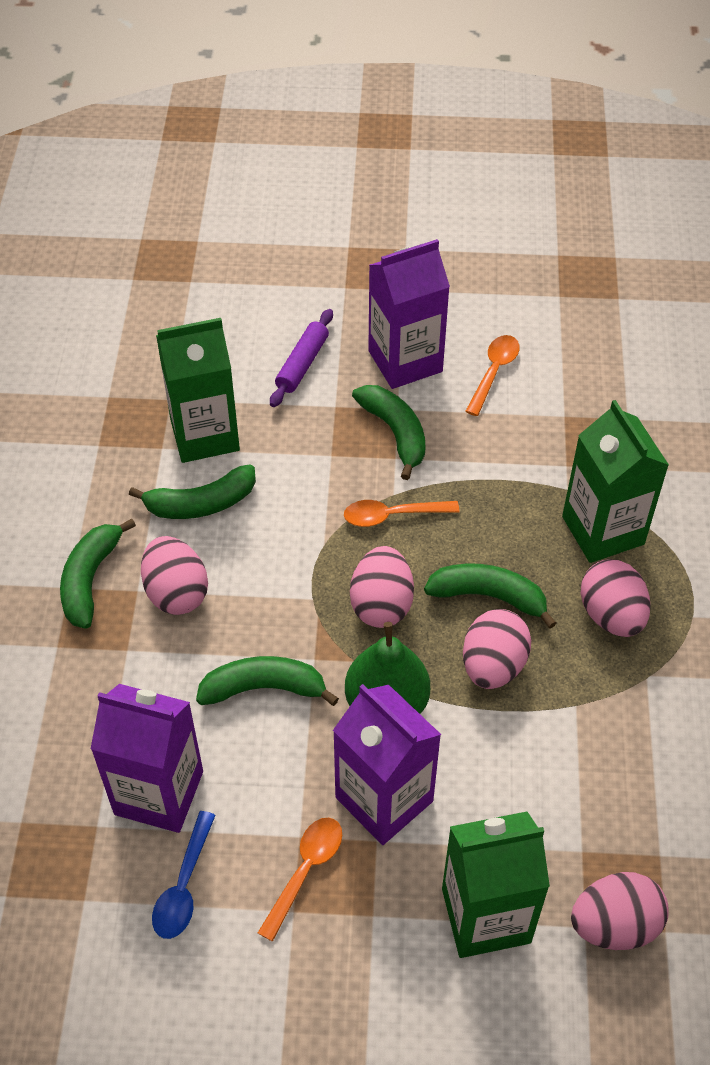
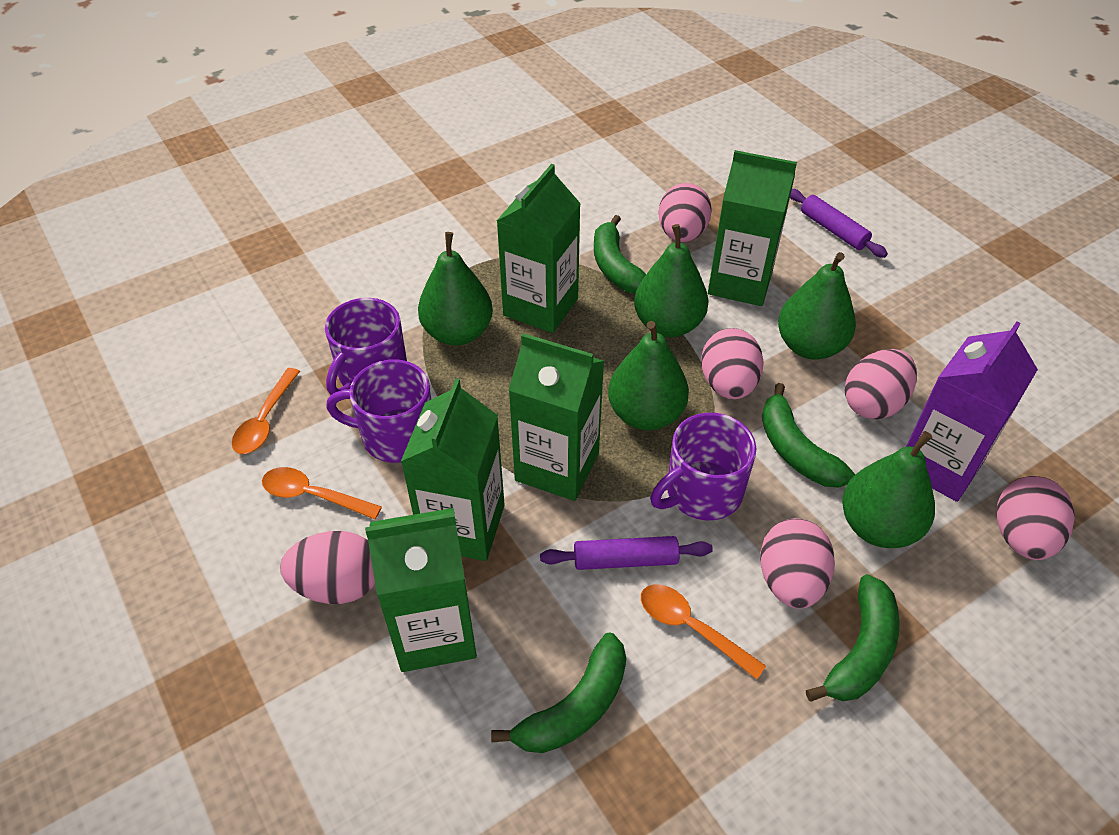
blue spoon: [152,811,216,939] = 1 -> none = 0
green banana: [60,518,136,629] [129,464,256,519] [196,656,339,706] [352,385,426,480] [424,564,556,629] = 5 -> [491,632,626,753] [594,215,646,294] [762,383,855,488] [806,574,900,702] = 4
green carton: [156,318,240,463] [442,812,550,958] [562,400,669,563] = 3 -> [365,508,477,672] [401,378,505,561] [497,164,581,333] [508,333,604,501] [708,150,797,306] = 5
green pear: [345,622,430,714] = 1 -> [418,232,493,346] [608,321,689,430] [634,224,709,337] [778,252,856,360] [842,431,935,548] = 5
pink egg: [141,536,208,615] [350,546,414,628] [463,609,531,689] [571,872,668,950] [581,559,651,637] = 5 -> [280,531,375,604] [658,183,712,242] [701,328,764,399] [760,518,835,608] [845,349,917,419] [997,476,1075,560] = 6
purple carton: [91,684,203,833] [333,684,441,845] [368,239,450,389] = 3 -> [906,322,1038,502] = 1
purple mug: none = 0 -> [325,298,407,395] [326,360,431,463] [650,413,757,520] = 3
purple rolling pin: [270,309,333,407] = 1 -> [540,536,713,570] [790,189,888,258] = 2

